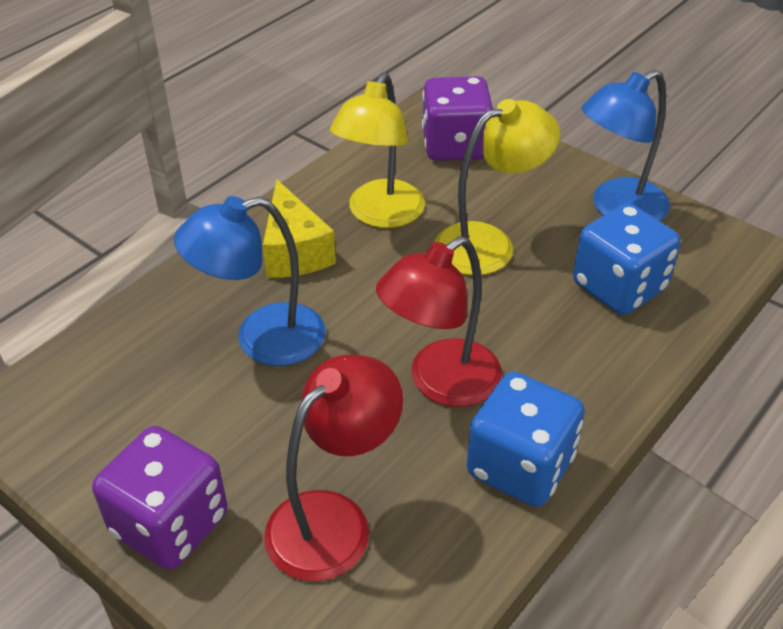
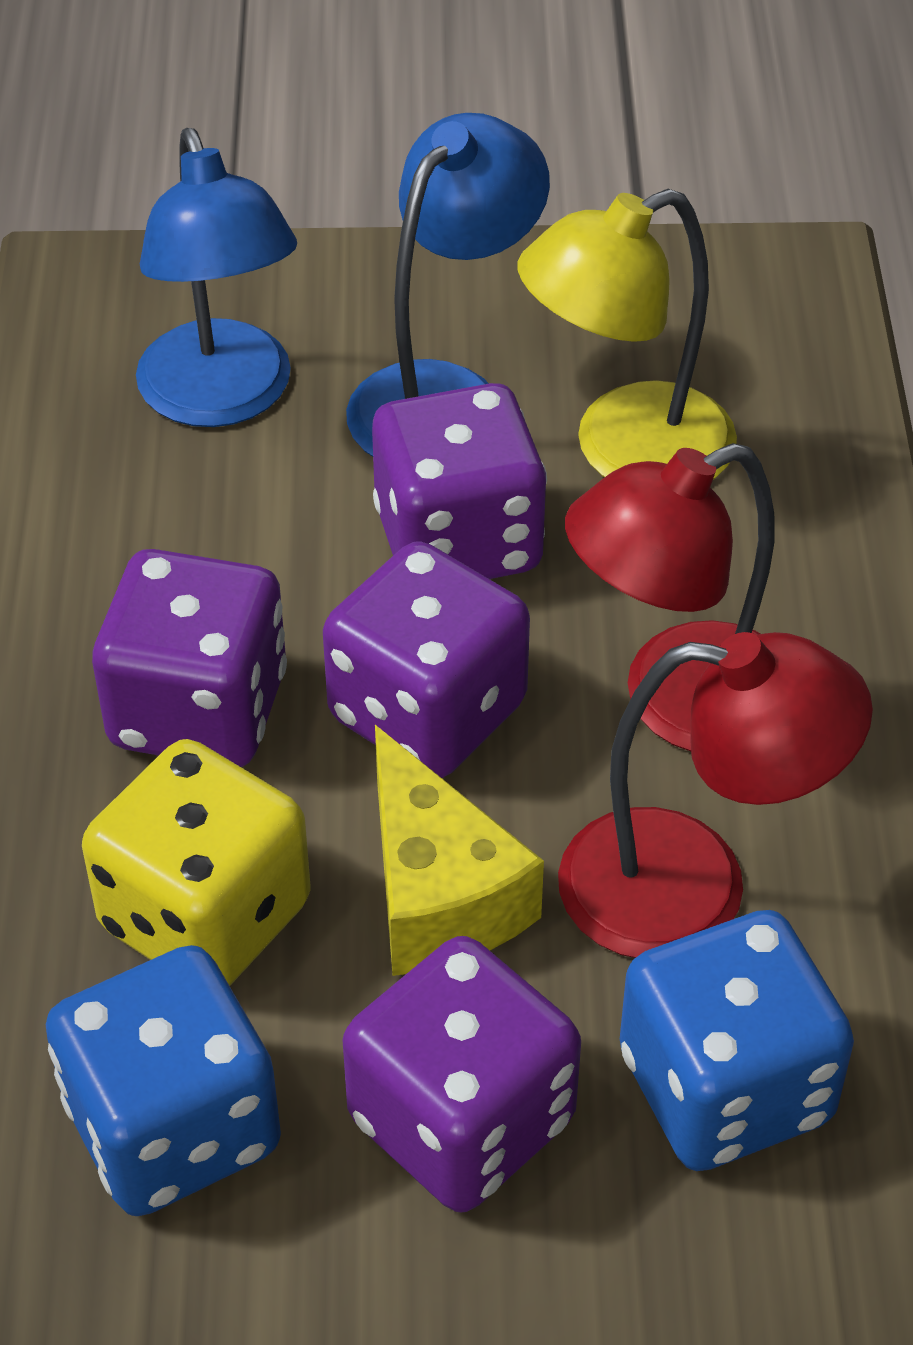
purple dice: [92,426,228,570] [422,76,493,161] = 2 -> [92,549,287,767] [323,541,530,778] [343,936,581,1212] [372,383,547,579] = 4
yellow dice: none = 0 -> [82,739,311,986] = 1
yellow lamp: [330,73,425,228] [434,99,560,275] = 2 -> [518,189,737,480] = 1

